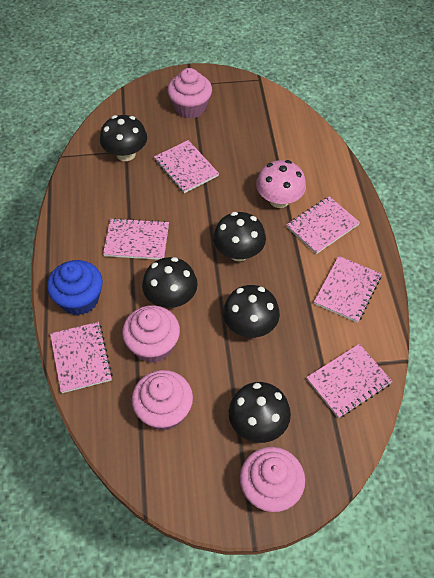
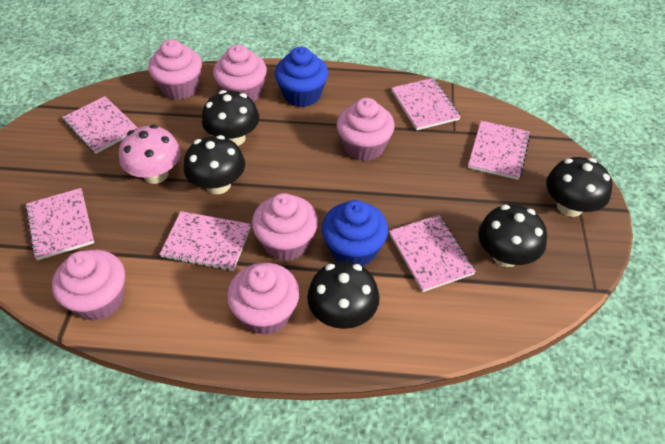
blue cupcake: [47,260,103,315] = 1 -> [275,47,328,107] [322,200,388,266] = 2
pink cupcake: [122,305,180,363] [132,370,193,431] [167,68,212,119] [240,447,305,512] = 4 -> [52,250,125,321] [148,39,202,100] [213,45,267,102] [227,263,299,335] [252,193,318,261] [337,98,394,161] = 6

